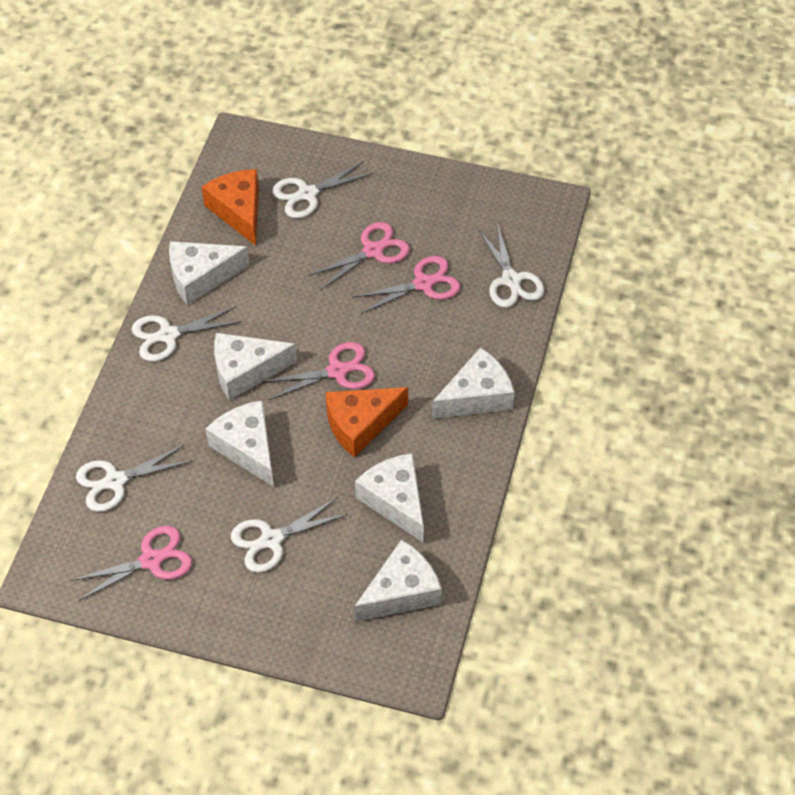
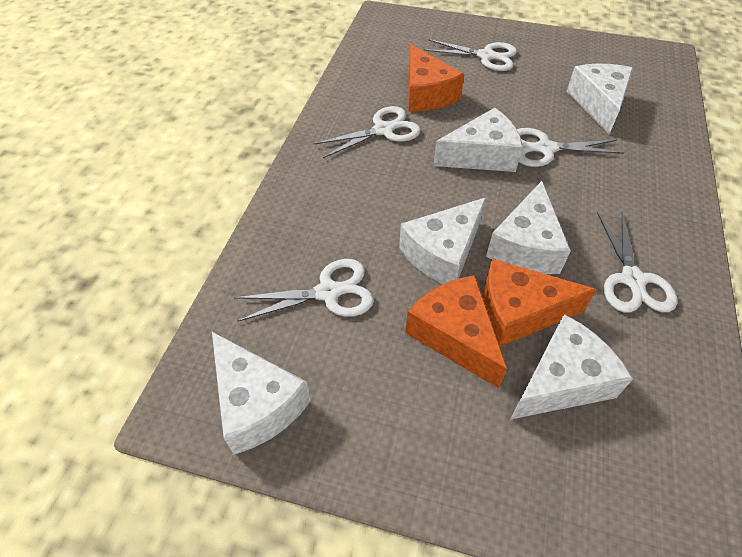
orange cheese: [202,169,259,246] [325,387,408,458] = 2 -> [405,275,507,388] [409,44,465,111] [483,259,597,347] = 3
pink scissors: [70,526,192,601] [262,342,375,400] [308,222,410,290] [353,256,460,314] = 4 -> none = 0

